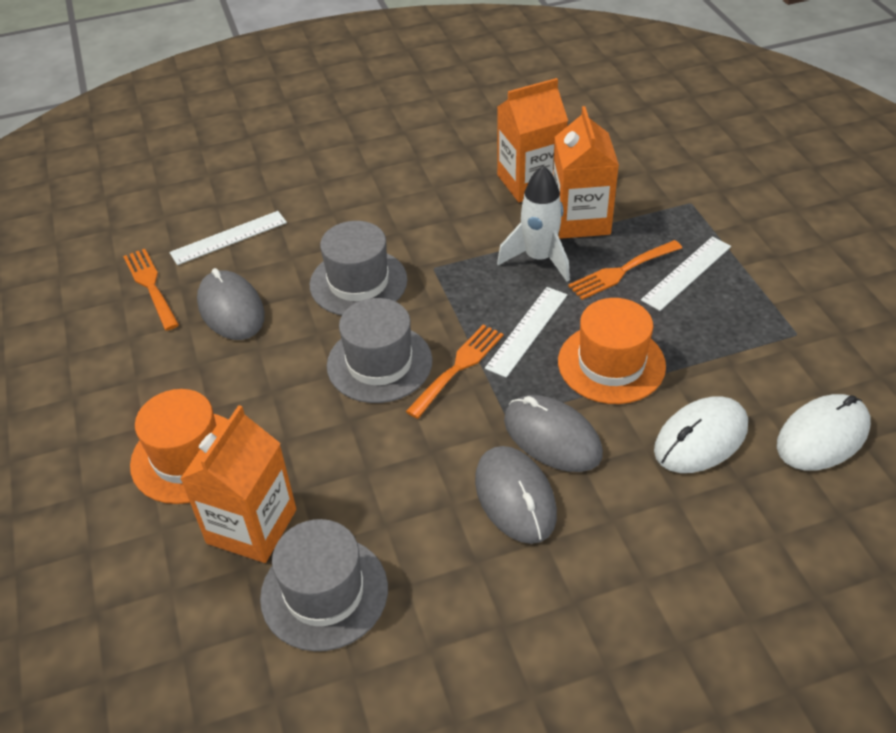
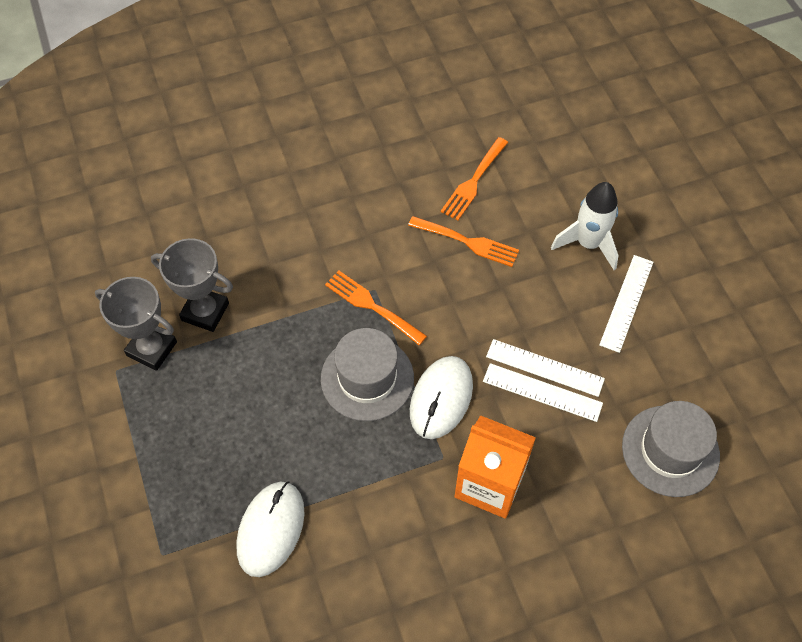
grey hat: [260,519,388,651] [310,221,407,315] [327,298,432,403] = 3 -> [321,328,414,421] [622,401,720,497] = 2
grey mouse: [197,268,265,340] [475,446,557,544] [504,395,603,472] = 3 -> none = 0
grey trophy: none = 0 -> [95,277,177,371] [151,238,233,332] = 2
orange carton: [180,405,296,563] [497,78,568,202] [553,106,619,239] = 3 -> [454,415,536,519] = 1
orange hat: [130,389,228,504] [558,298,666,404] = 2 -> none = 0

